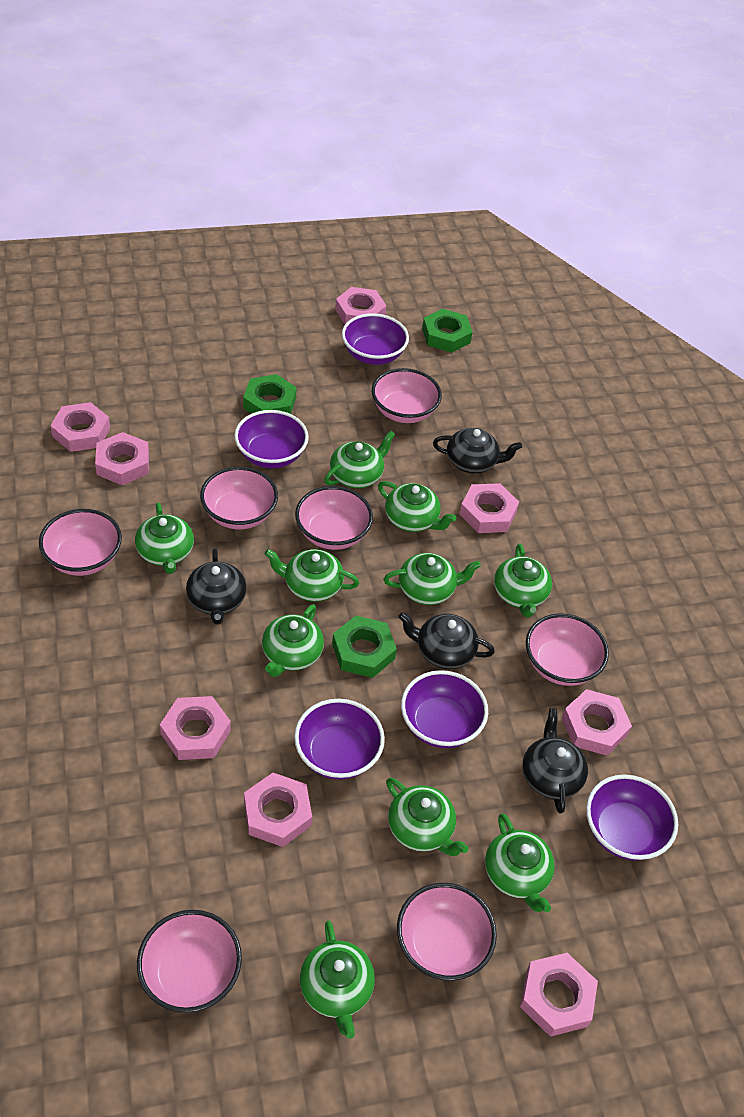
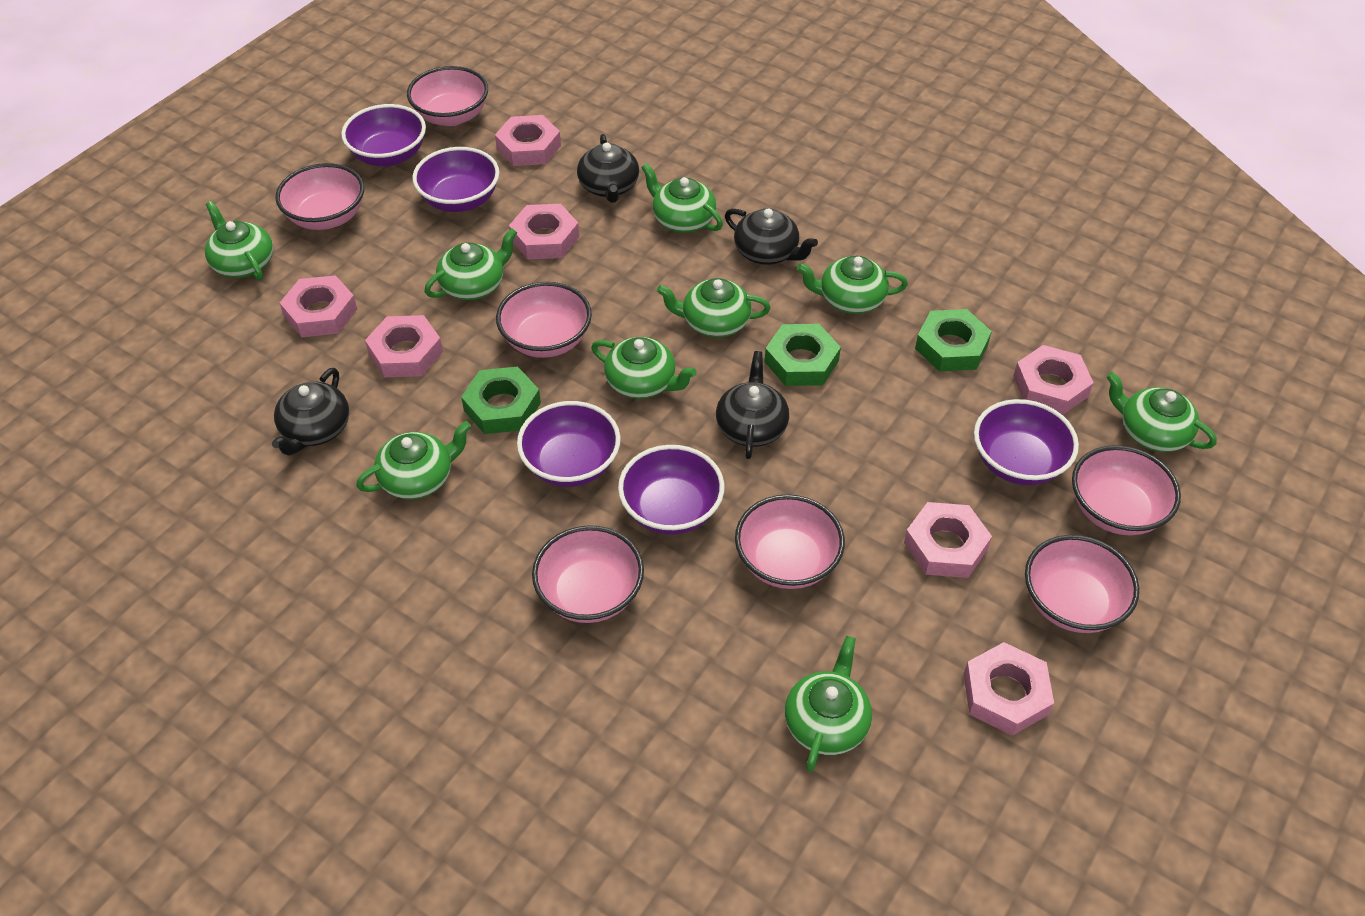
green teapot: [135,502,194,574] [262,604,324,677] [265,549,359,602] [300,921,375,1039] [324,431,396,488] [378,481,456,532] [384,553,481,605] [386,777,469,856] [485,813,555,912] [494,544,552,618] = 10 -> [205,201,273,280] [356,421,471,499] [424,228,517,300] [591,337,697,399] [641,163,723,233] [657,278,771,338] [785,636,872,772] [797,256,908,314] [1106,372,1217,452] = 9
pink nut: [50,402,110,452] [95,432,149,485] [160,696,231,760] [244,773,312,847] [335,287,387,324] [459,483,519,533] [520,953,598,1037] [562,689,632,756] = 8 -> [280,275,357,337] [365,315,443,377] [495,115,561,166] [509,204,579,259] [904,502,992,578] [964,642,1054,736] [1013,345,1094,415] = 7

